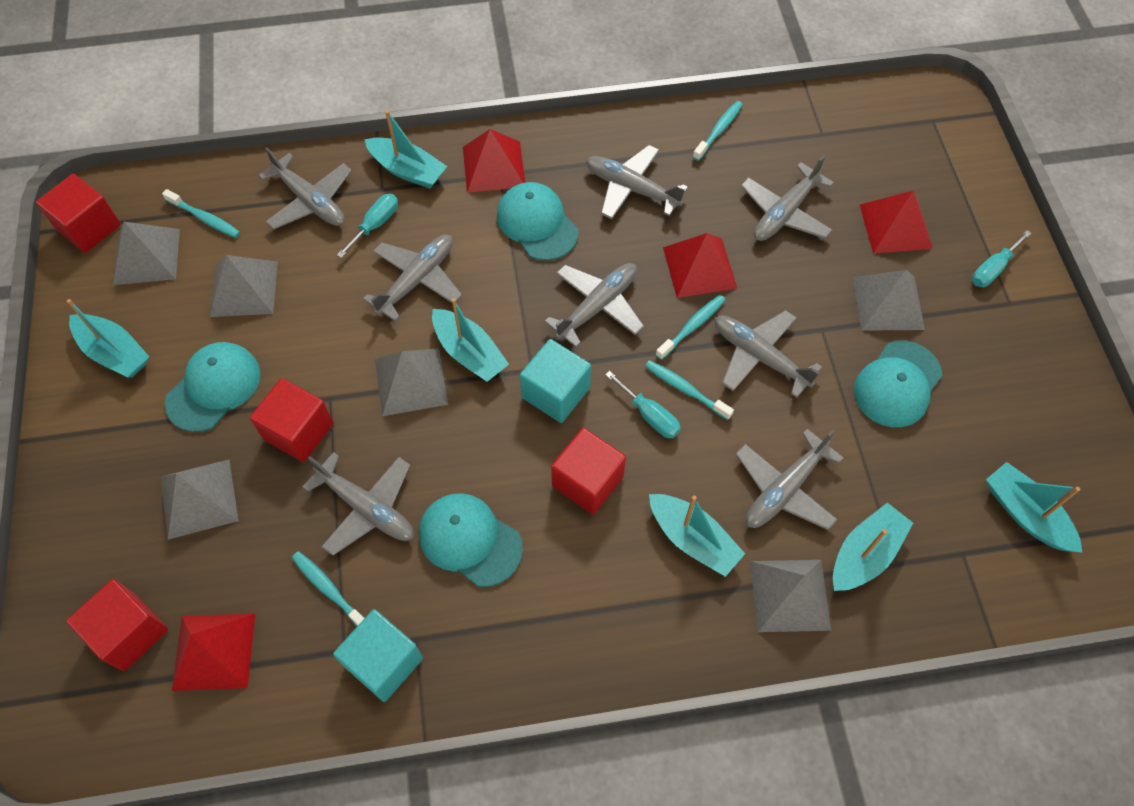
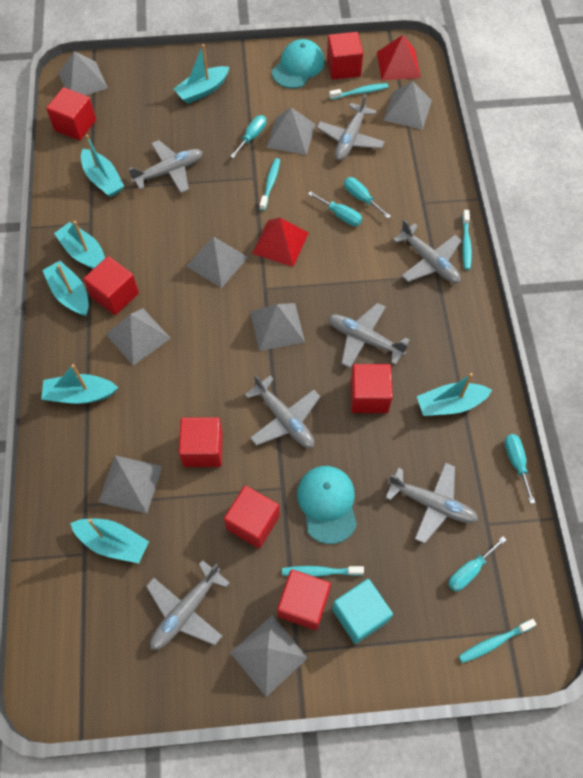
grey plane: [258,147,352,229] [302,452,414,556] [363,235,462,322] [544,263,644,347] [586,145,688,219] [715,310,822,398] [736,429,844,530] [741,155,834,241] = 8 -> [128,140,203,193] [146,560,230,650] [245,374,321,448] [317,94,385,161] [328,303,410,368] [385,462,478,543] [393,219,462,284] = 7
grey pyramid: [113,222,180,285] [161,459,238,539] [210,255,278,317] [375,348,448,416] [750,560,831,632] [853,270,925,331] = 6 -> [58,51,108,95] [98,455,162,514] [106,308,171,366] [186,236,248,288] [230,616,308,697] [250,303,305,351] [266,107,315,155] [383,81,432,130] = 8
red cube: [36,174,121,253] [66,579,168,671] [250,378,334,462] [551,428,626,514] = 4 -> [46,87,96,141] [83,256,139,315] [179,417,223,467] [224,486,280,549] [277,569,331,630] [327,32,363,80] [350,364,393,413] = 7
red pyramid: [172,613,255,691] [463,129,525,193] [663,233,738,298] [860,191,933,254] = 4 -> [252,218,309,267] [377,35,421,80] = 2
turquoise boat: [67,299,149,377] [364,110,447,189] [432,298,509,382] [649,494,745,577] [833,503,913,591] [986,462,1082,553] = 6 -> [41,364,118,404] [42,261,89,316] [54,221,105,269] [70,519,149,563] [81,134,124,197] [173,44,229,104] [417,373,492,416] = 7
turquoise cap: [165,342,261,432] [419,493,523,587] [497,182,578,261] [854,340,943,427] = 4 -> [272,39,325,89] [297,466,357,544] = 2
turquoise cube: [333,609,423,702] [520,339,591,423] = 2 -> [332,579,393,644] = 1
turquoise screwdriver: [337,194,398,258] [605,371,681,438] [972,230,1032,287] = 3 -> [230,115,266,158] [308,191,362,226] [344,177,391,218] [448,536,506,591] [504,434,535,504] = 5

